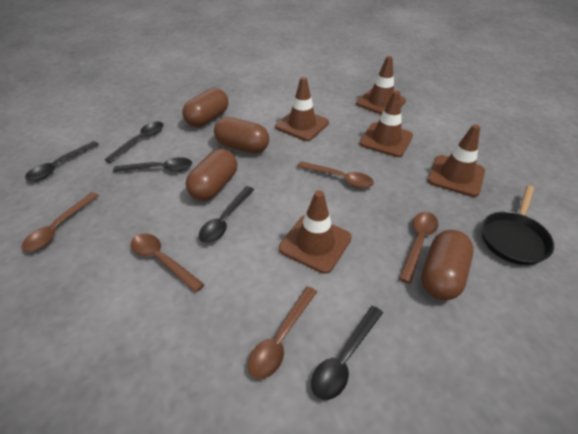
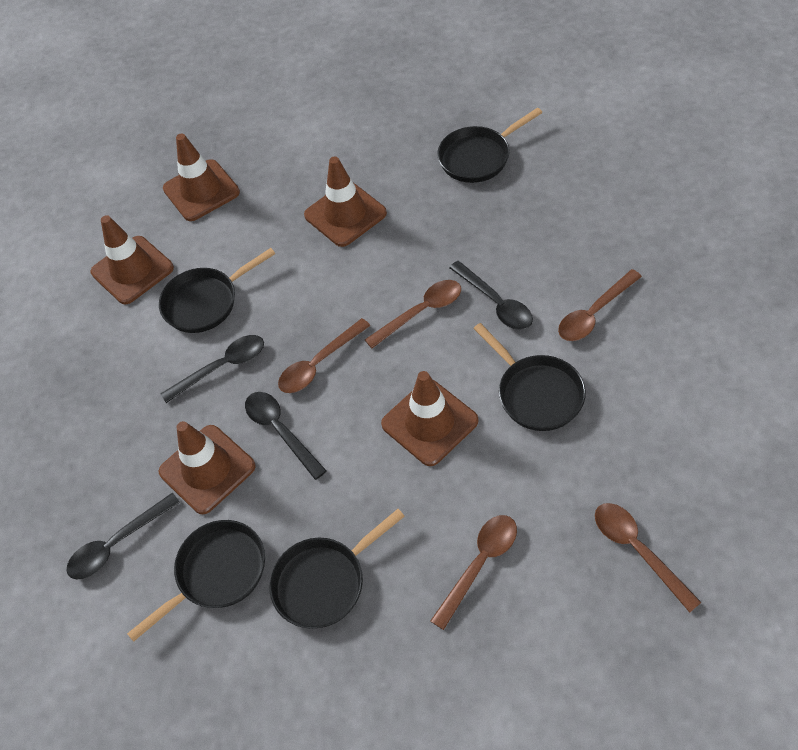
black pan: [482,185,554,265] = 1 -> [127,520,265,642] [159,248,275,333] [269,509,405,629] [437,108,542,183] [473,323,586,431] = 5
black spoon: [25,141,99,181] [104,121,164,163] [113,157,192,173] [199,186,254,243] [311,306,383,400] = 5 -> [66,493,180,579] [161,335,264,403] [245,392,327,480] [449,261,533,330] = 4
brown capsule: [182,88,228,127] [186,149,237,201] [214,117,269,154] [421,230,474,300] = 4 -> none = 0

